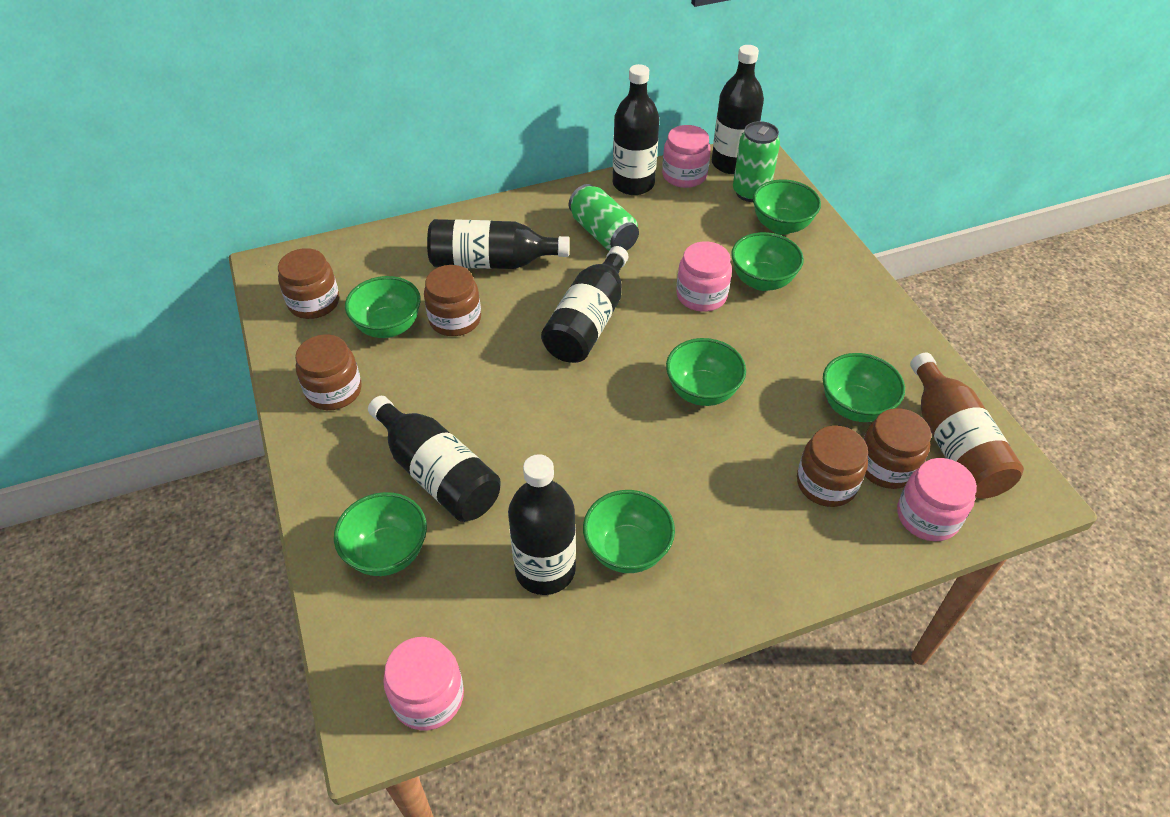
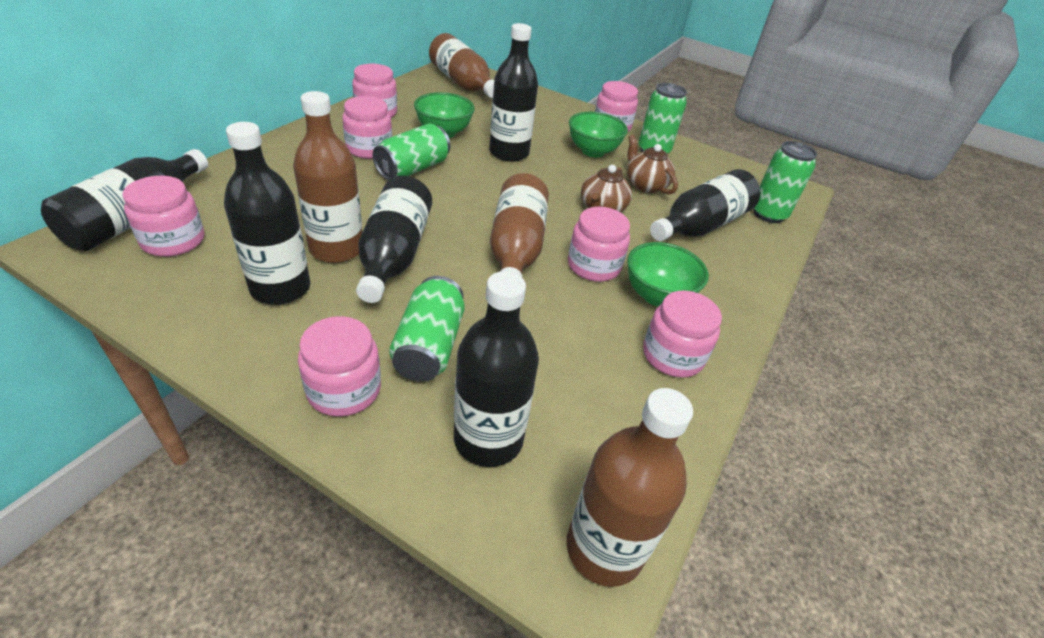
brown bottle: [910,353,1024,499] = 1 -> [293,91,362,263] [429,33,494,98] [490,173,549,278] [567,388,693,587] = 4
brown jar: [278,248,339,319] [295,334,362,410] [424,265,481,336] [797,425,868,507] [863,408,931,489] = 5 -> none = 0
brown teapot: none = 0 -> [581,165,632,212] [627,135,678,195] = 2
green bowl: [334,492,427,576] [345,276,421,338] [583,490,675,573] [666,338,746,406] [731,232,804,291] [753,179,821,235] [823,353,905,422] = 7 -> [414,92,475,138] [569,112,628,157] [627,242,709,306] = 3
green can: [569,184,639,251] [733,121,780,202] = 2 -> [372,123,450,180] [389,276,465,382] [639,83,687,153] [754,141,817,223] = 4
pink jar: [383,637,464,730] [662,125,711,188] [676,241,732,312] [897,458,977,541] = 4 -> [122,176,204,257] [298,316,381,417] [342,96,392,159] [352,64,397,118] [568,207,630,282] [595,81,638,132] [643,291,722,378] = 7

